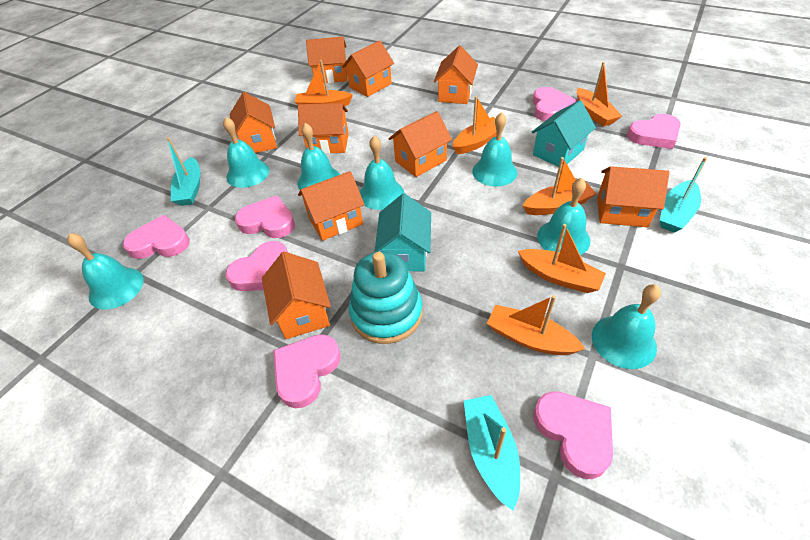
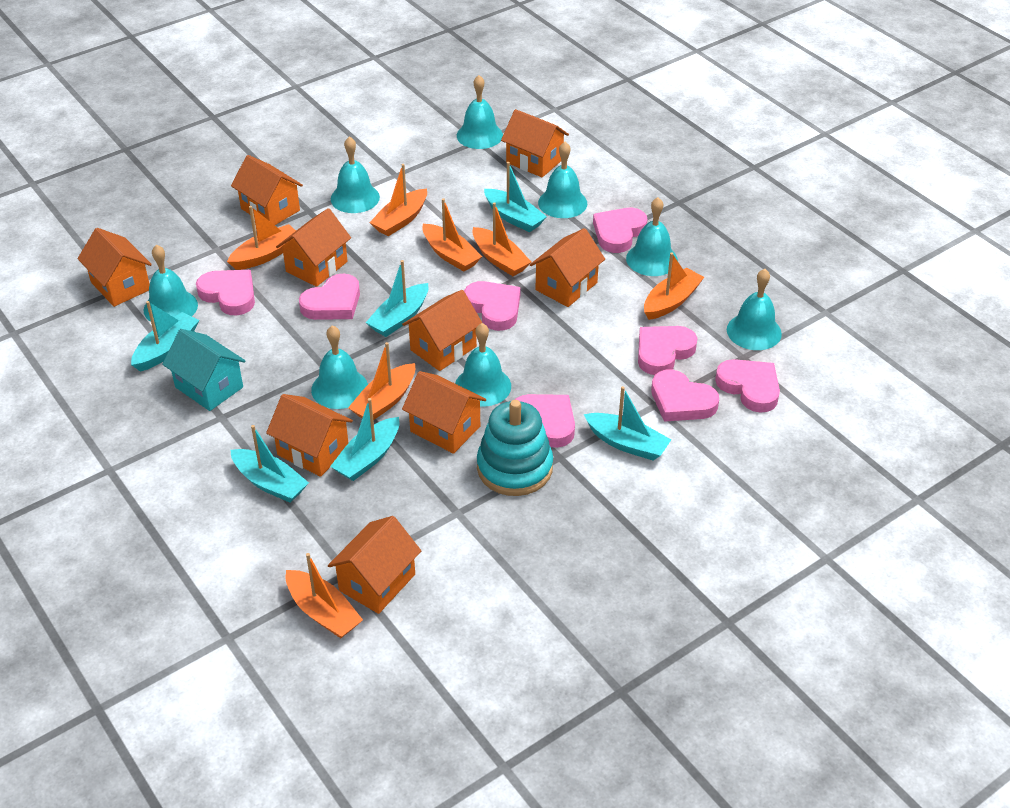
orange boat: [295,60,353,106] [453,96,497,154] [487,295,585,355] [518,224,606,293] [523,157,597,215] [577,62,622,127] = 6 -> [227,206,296,270] [286,553,363,638] [348,342,415,420] [369,164,427,236] [422,198,482,271] [472,202,531,276] [644,253,704,320] = 7
pink heart: [123,215,190,259] [225,241,288,291] [235,195,295,238] [273,334,341,408] [532,87,576,121] [533,391,613,479] [627,114,681,149] = 7 -> [196,270,255,315] [299,274,360,320] [464,281,520,331] [515,394,575,448] [593,208,648,253] [638,326,697,375] [651,370,719,422] [715,359,780,413] = 8
turquoise bell: [67,233,144,310] [223,117,269,188] [297,123,340,190] [360,135,404,210] [472,112,517,187] [537,178,590,255] [592,284,661,369] = 7 -> [144,245,198,322] [311,325,368,409] [331,136,380,213] [455,323,511,407] [457,75,503,149] [538,142,587,218] [626,197,678,276] [727,269,782,350] = 8
turquoise boat: [167,137,200,206] [464,395,520,511] [660,157,707,233] = 3 -> [131,301,199,371] [230,425,309,503] [330,398,399,481] [366,260,428,337] [484,162,547,232] [584,386,671,460] = 6
turquoise house: [375,193,431,271] [531,100,596,167] = 2 -> [162,329,246,411] = 1

